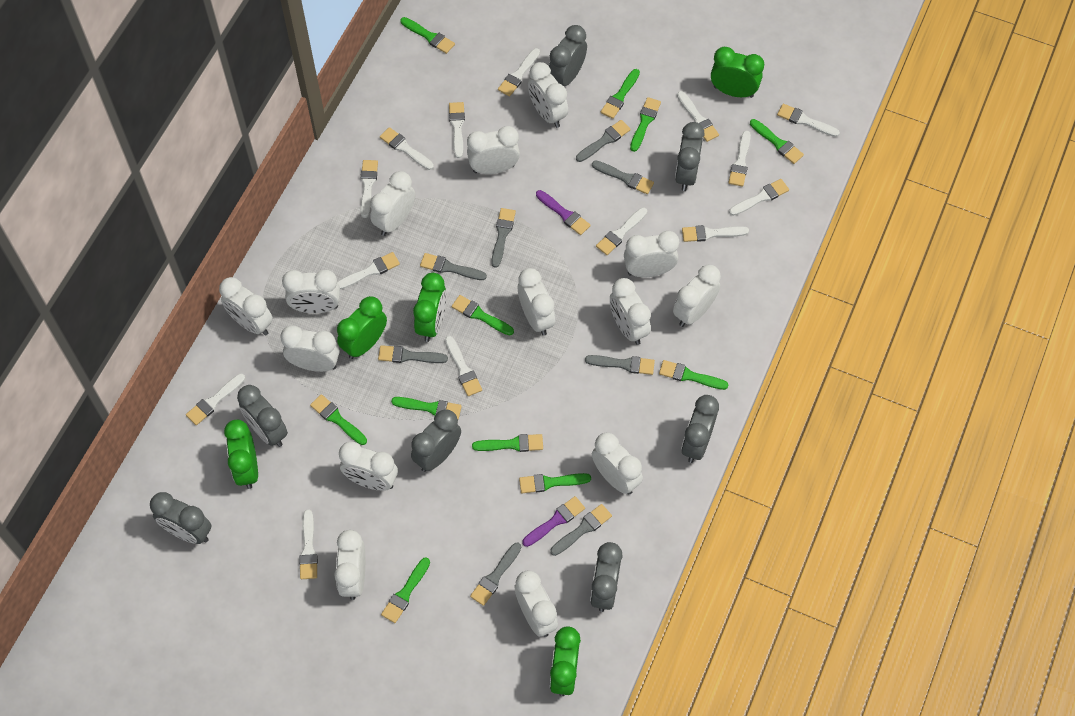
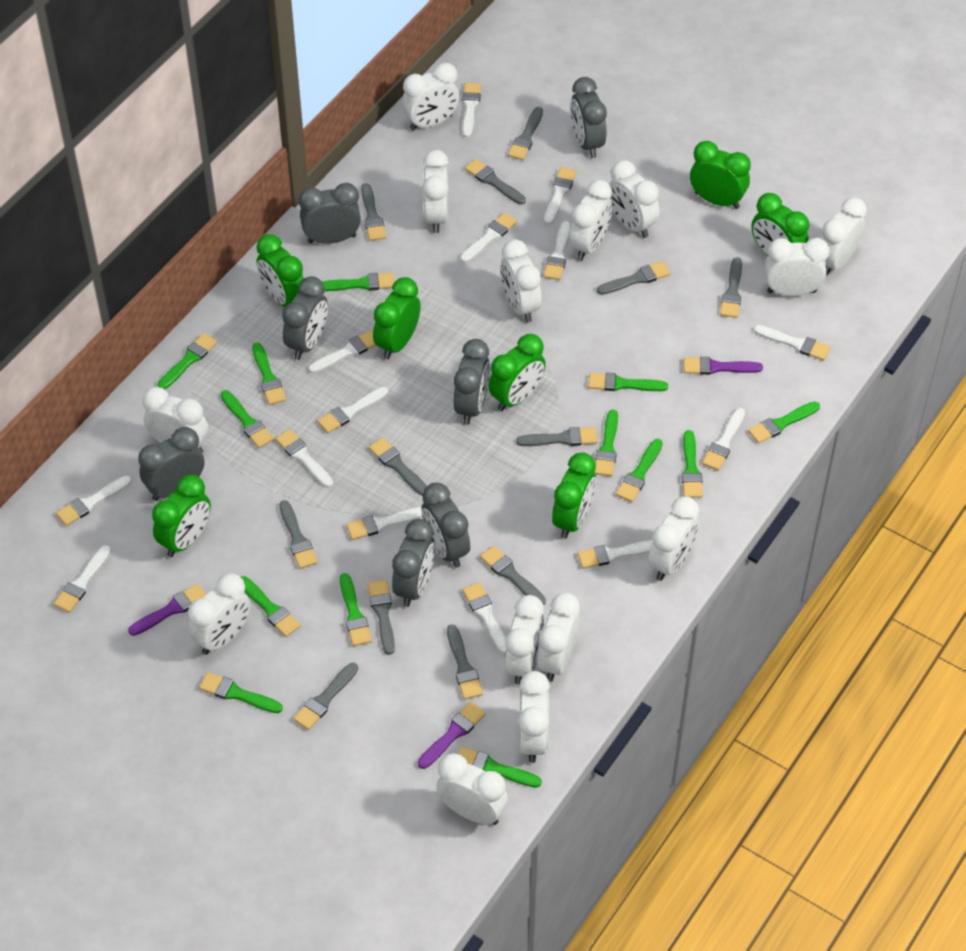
green brush: [310,394,367,445] [381,557,430,623] [391,397,462,419] [400,17,455,54] [452,295,514,335] [472,434,543,452] [519,473,591,493] [601,69,640,119] [630,97,661,152] [659,360,728,390] [750,119,804,164] = 11 -> [158,333,217,390] [199,672,283,713] [220,390,274,448] [241,576,301,637] [252,342,286,405] [322,273,394,291] [340,573,372,646] [458,746,542,788] [588,373,668,391] [594,410,618,476] [616,439,663,502] [682,430,703,498] [748,402,820,444] = 13
green clock: [224,420,258,489] [337,296,387,359] [413,273,447,342] [550,627,581,696] [711,47,764,98] = 5 -> [152,475,211,557] [256,234,304,307] [373,277,421,359] [488,334,546,411] [552,452,596,539] [690,141,751,209] [751,193,809,256] = 7
grey brush: [378,345,448,363] [420,253,487,280] [470,543,521,606] [491,208,516,268] [550,504,612,556] [576,120,631,162] [585,355,655,375] [592,160,654,194] = 8 -> [279,500,318,569] [293,663,358,730] [361,183,386,241] [368,580,395,655] [369,437,427,495] [447,624,483,700] [465,159,526,205] [480,546,546,605] [508,107,543,160] [516,427,598,446] [597,261,671,295] [720,257,742,318] = 12
purple brush: [523,496,585,547] [536,190,591,235] = 2 -> [128,584,206,636] [418,702,486,769] [683,357,763,375] = 3

